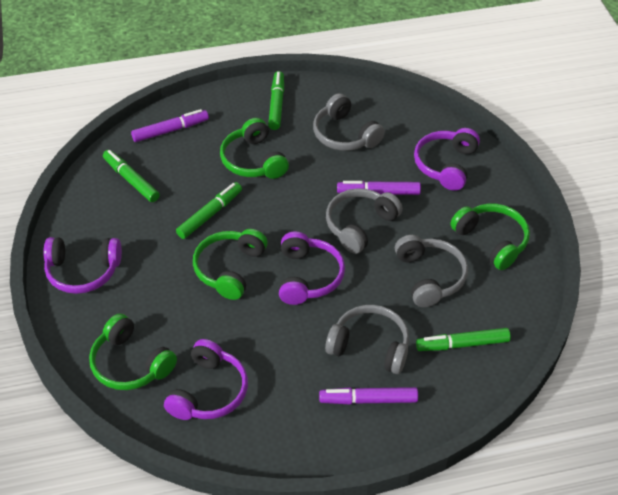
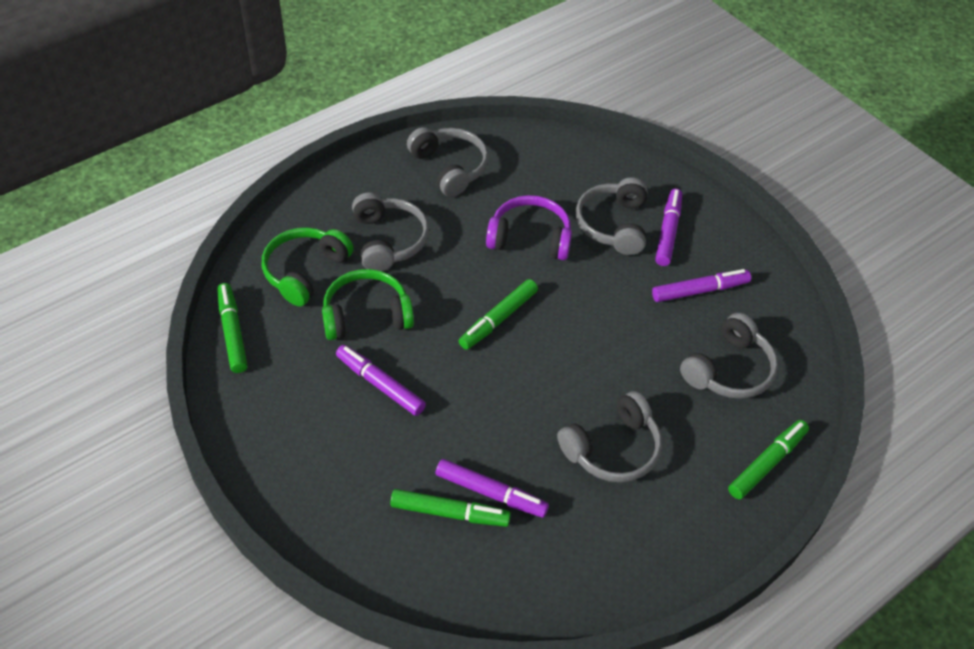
green headphones: [89,313,177,390] [193,229,268,300] [220,118,289,179] [450,204,530,270] = 4 -> [262,227,354,306] [322,269,414,340] = 2
grey headphones: [313,93,385,151] [325,305,409,374] [326,188,403,254] [395,235,468,307] = 4 -> [352,192,429,271] [407,127,489,197] [557,391,662,482] [576,177,648,255] [680,313,778,399] = 5
purple headphones: [43,237,122,294] [164,339,248,420] [279,231,345,305] [414,128,480,191] = 4 -> [486,195,572,261] = 1
purple marker: [131,109,209,142] [319,387,418,405] [337,181,421,195] = 3 -> [336,345,426,416] [436,459,549,518] [652,269,751,302] [655,189,682,266] = 4

